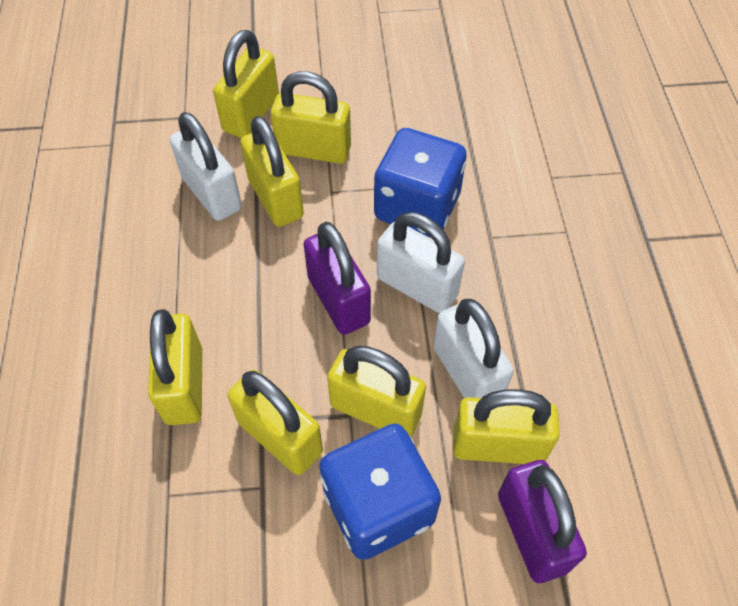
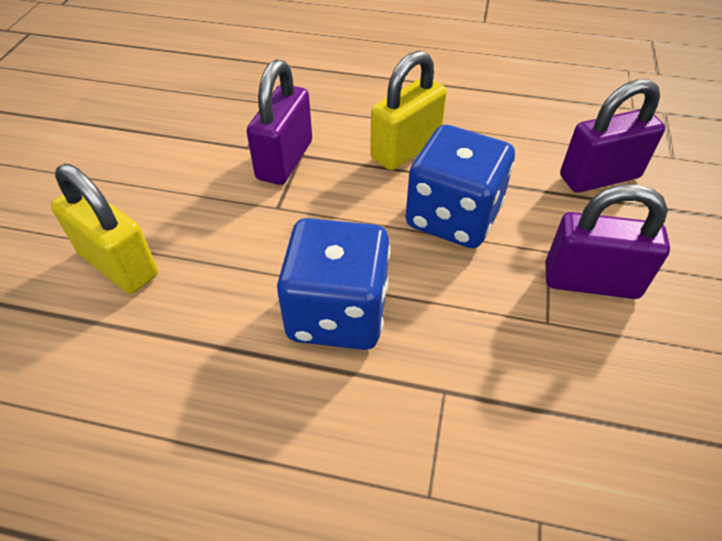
purple padlock: [304,222,371,335] [498,460,587,583] = 2 -> [246,59,312,185] [545,184,670,299] [560,79,665,193] = 3
white padlock: [170,112,242,221] [377,212,465,313] [433,299,514,398] = 3 -> none = 0
yellow padlock: [148,309,202,425] [213,30,279,138] [228,370,323,475] [240,116,304,227] [271,71,351,164] [327,346,426,437] [453,389,560,464] = 7 -> [51,164,158,294] [370,50,447,170] = 2

